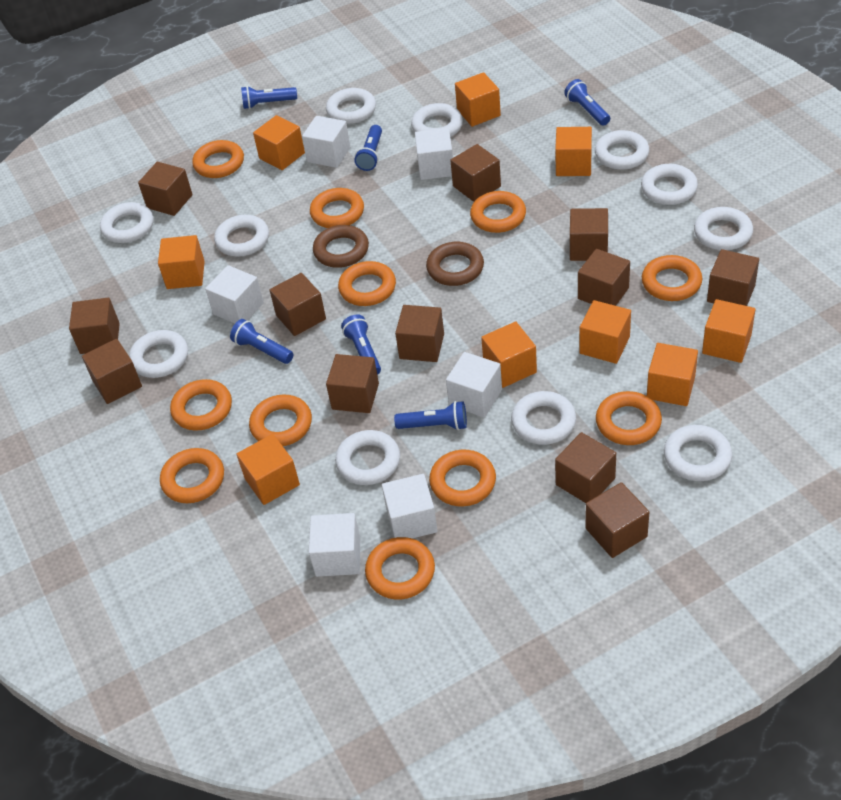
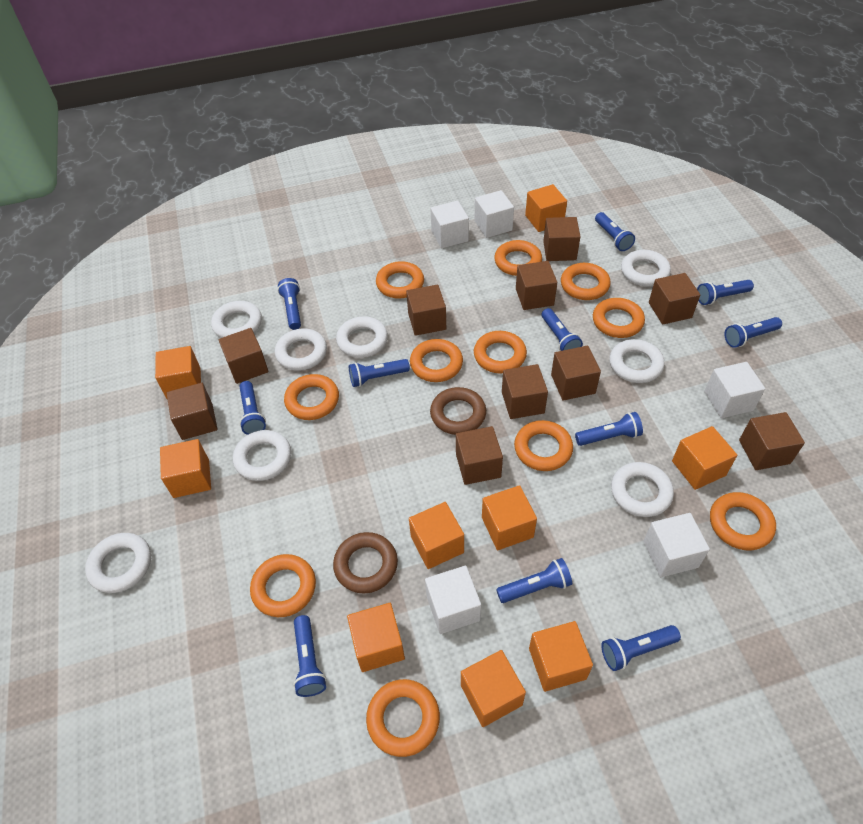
blue flashlight: [230,319,293,364] [241,86,297,109] [341,314,381,375] [354,125,382,171] [394,401,467,430] [564,79,610,126] = 6 -> [239,381,266,435] [278,278,301,330] [293,615,326,697] [349,359,410,387] [496,558,572,603] [542,308,583,351] [575,412,643,446] [595,212,635,251] [601,625,681,671] [697,280,754,305] [725,317,782,348] = 11
brown cube: [69,297,120,354] [82,339,142,404] [138,162,193,216] [270,273,326,336] [326,354,379,413] [395,305,444,362] [450,144,501,202] [555,432,616,503] [570,208,608,261] [578,249,630,306] [585,482,649,558] [707,249,759,306] = 12 -> [167,383,218,440] [218,328,268,384] [406,285,446,336] [456,426,503,485] [502,364,548,419] [516,261,557,310] [543,217,581,261] [551,346,601,401] [649,273,700,324] [739,412,805,470] = 10
white cube: [205,265,264,323] [302,116,350,168] [309,513,360,577] [382,474,438,538] [415,128,453,180] [446,352,502,418] = 6 -> [425,565,481,634] [430,201,469,248] [475,190,514,238] [643,513,710,577] [704,362,765,418] = 5
white ring: [100,202,154,243] [129,330,188,378] [214,215,269,257] [326,88,376,124] [335,430,400,485] [411,103,463,137] [511,391,576,445] [595,130,649,170] [641,164,698,205] [664,425,732,481] [694,207,753,250] = 11 -> [85,533,151,593] [211,301,262,338] [233,430,291,481] [275,328,327,371] [336,316,388,358] [609,339,665,383] [611,462,674,517] [621,250,671,287] = 8

